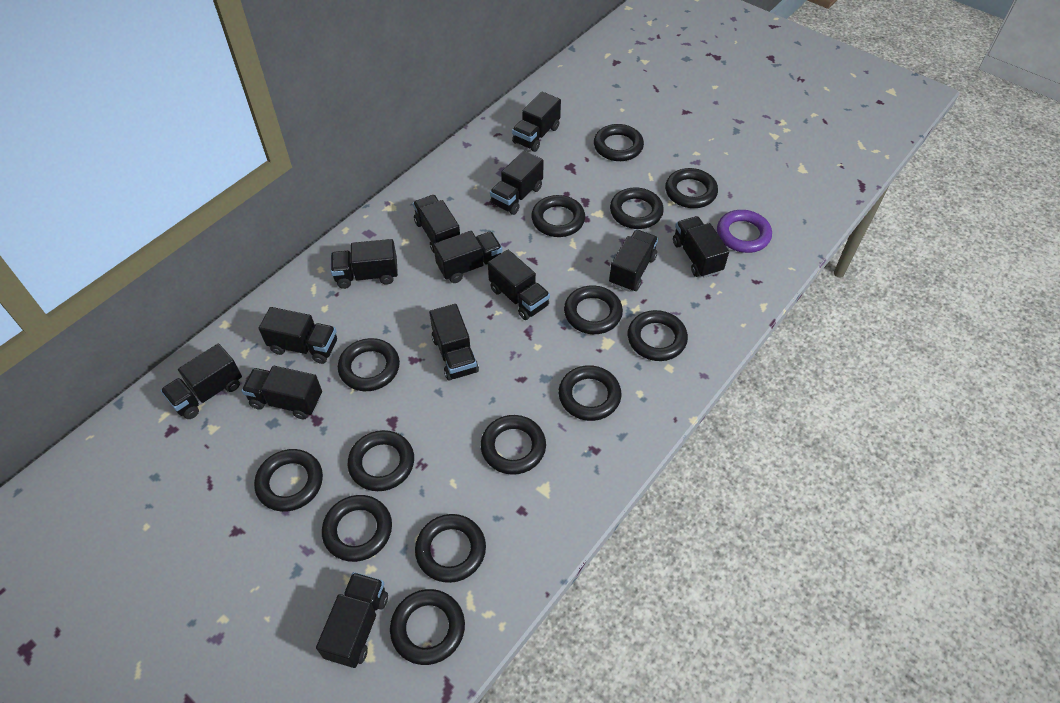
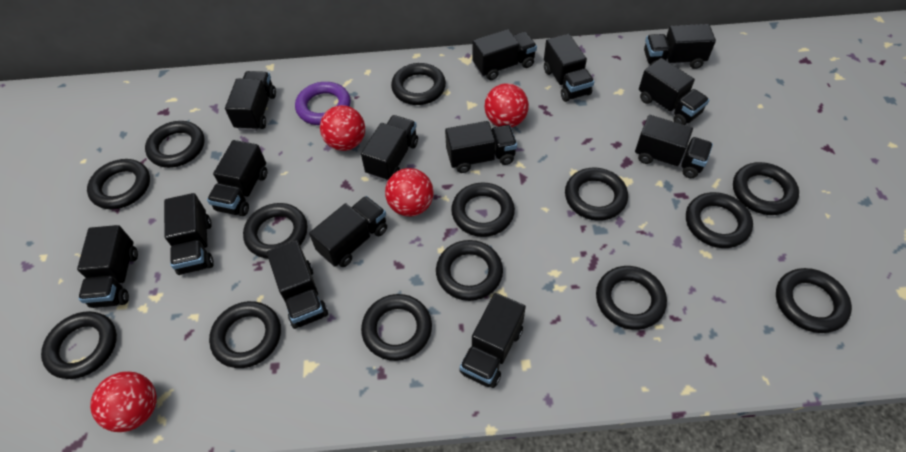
black truck: [160,344,242,419] [242,366,322,420] [259,307,337,364] [316,572,388,668] [331,239,398,289] [413,195,460,254] [429,304,479,381] [433,231,502,283] [488,250,550,320] [490,151,544,215] [512,92,561,152] [609,230,658,292] [673,216,729,278] = 13 -> [77,225,138,308] [164,193,214,275] [207,140,267,216] [225,71,276,131] [267,240,328,329] [309,196,387,267] [361,115,418,182] [445,121,517,173] [459,293,526,388] [472,29,537,80] [544,34,594,102] [635,115,713,178] [639,58,709,125] [644,24,716,69] = 14
red ball: none = 0 -> [90,371,157,432] [320,105,365,151] [385,168,434,217] [484,83,529,128] = 4

